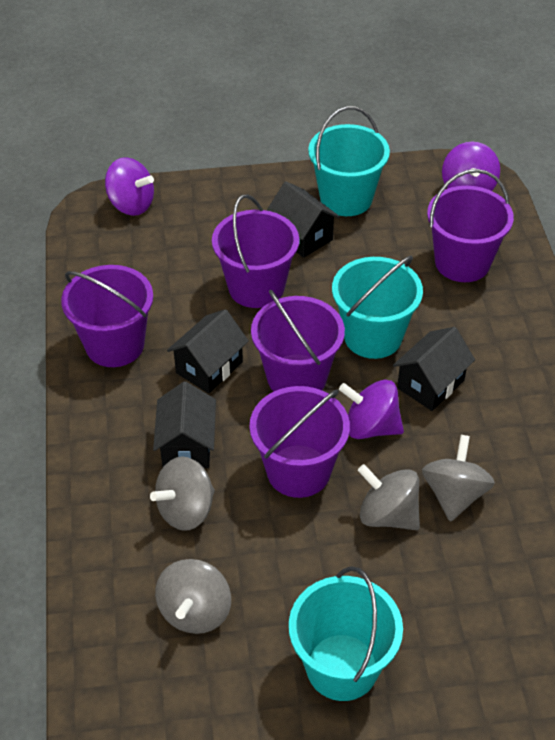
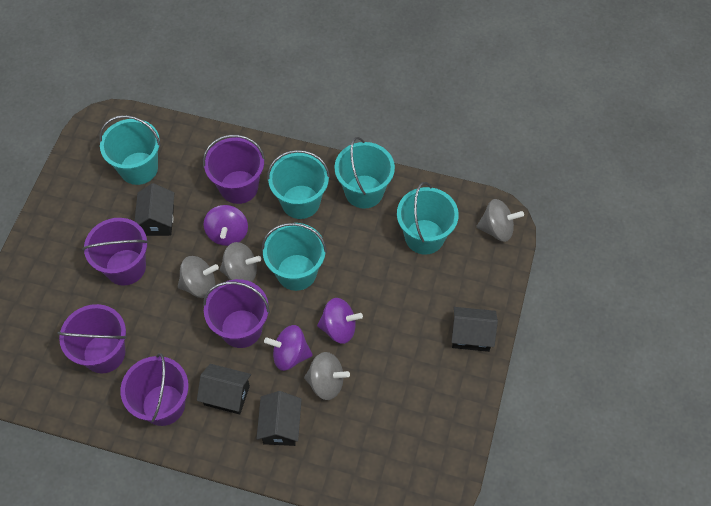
turquoise bucket: [289,566,403,701] [308,106,390,216] [332,256,423,359] = 3 -> [99,115,161,185] [262,223,327,291] [267,150,330,219] [334,137,395,209] [397,182,459,255] = 5

